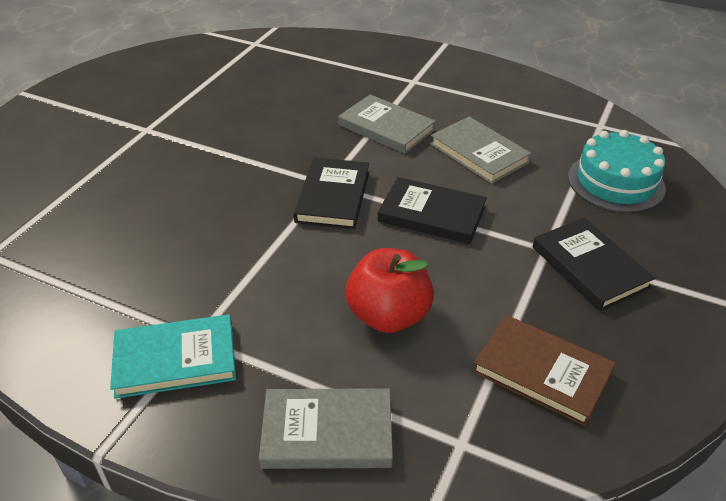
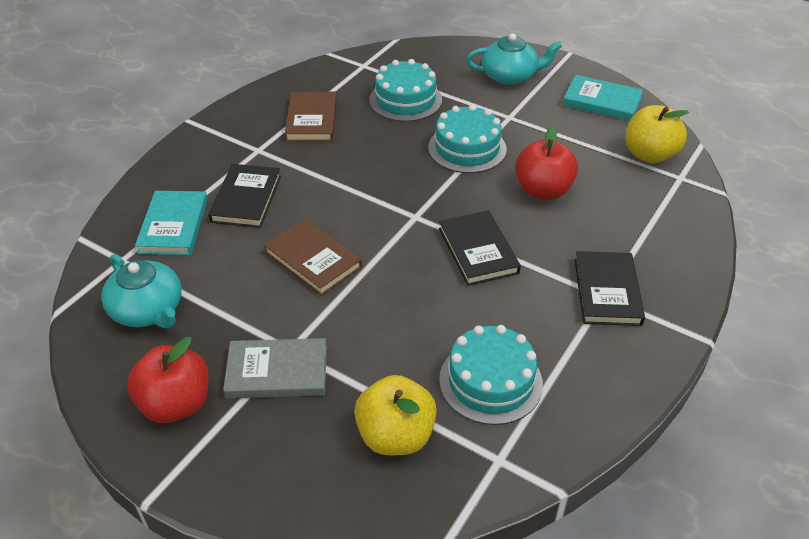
brown book: [472,315,615,426] = 1 -> [264,219,362,296] [285,92,337,142] = 2
grey book: [259,388,393,469] [339,94,436,154] [430,116,532,184] = 3 -> [223,338,327,399] = 1
red apple: [346,248,434,333] = 1 -> [127,337,209,423] [515,126,578,200] = 2
turquoise book: [110,314,236,399] = 1 -> [135,191,208,255] [563,75,643,121] = 2
turquoise cake: [568,130,666,213] = 1 -> [369,59,442,122] [428,104,506,173] [439,325,543,425] = 3
turquoise teapot: none = 0 -> [101,254,182,328] [466,33,562,85] = 2
yellow apple: none = 0 -> [354,375,437,455] [625,105,689,163] = 2

